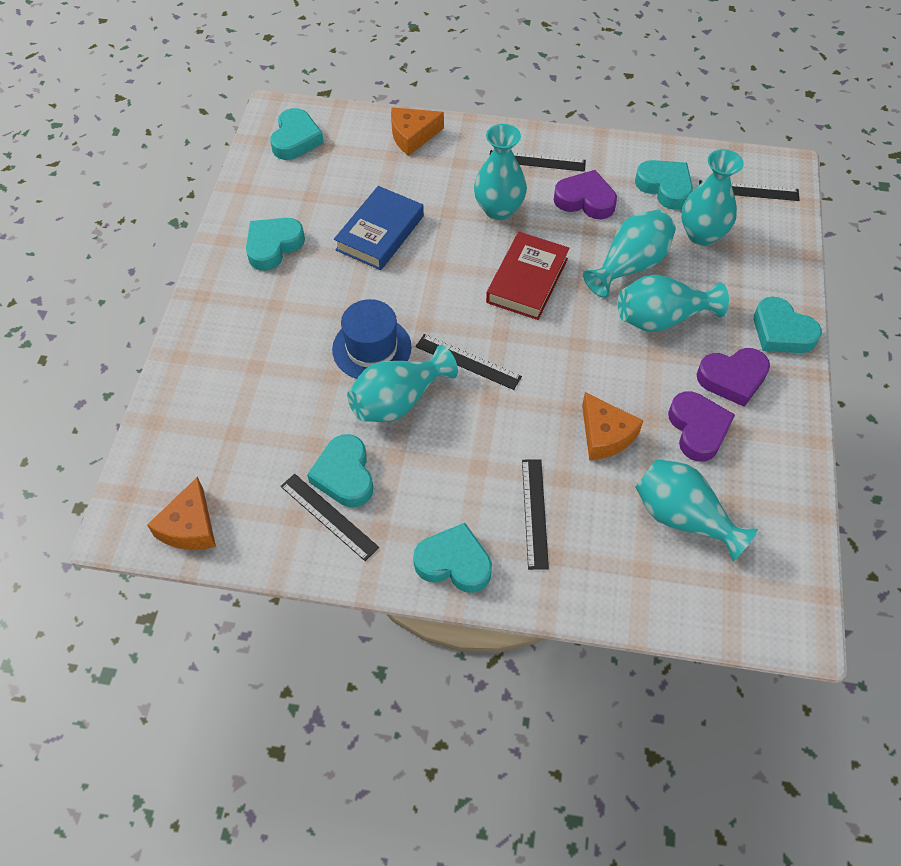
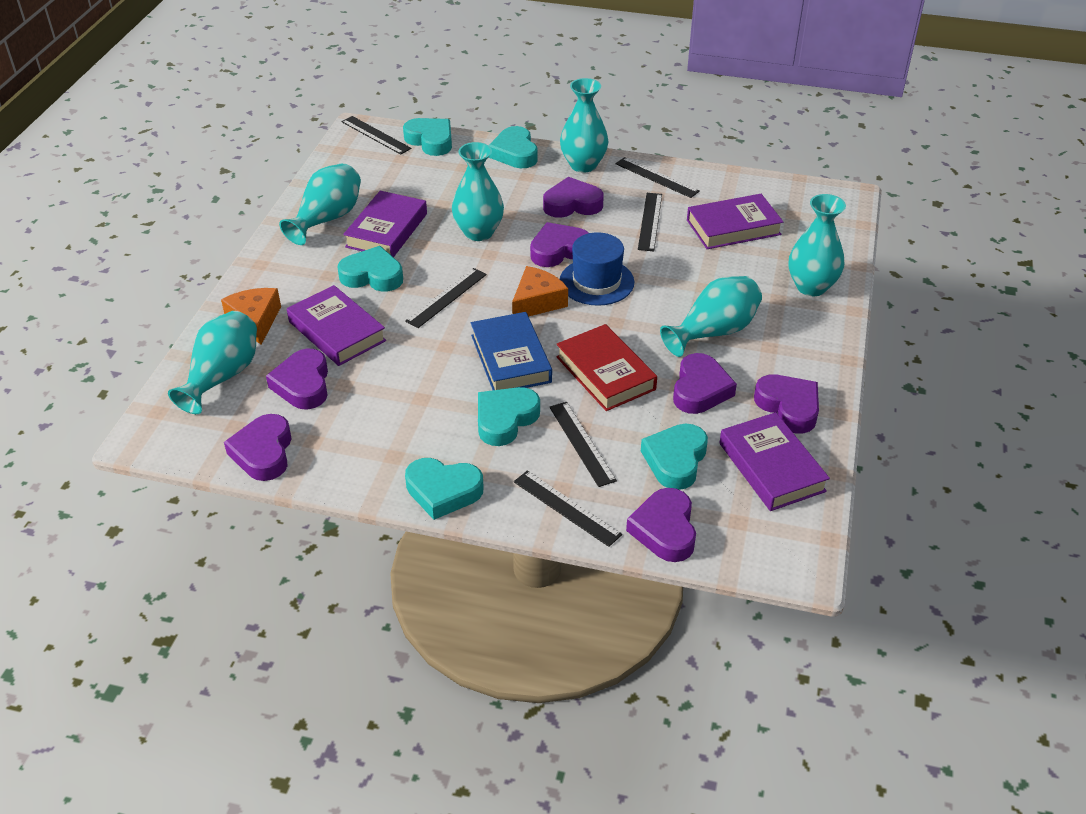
black ruler: [280,474,379,561] [416,334,522,390] [489,150,586,172] [522,459,549,570] [699,180,799,201] = 5 -> [341,116,412,155] [405,268,487,328] [514,471,622,547] [549,402,617,487] [615,157,700,198] [638,193,662,251] = 6
orange cheese: [147,477,216,550] [391,107,444,156] [582,392,643,460] = 3 -> [221,288,281,345] [512,266,568,317] = 2
purple book: none = 0 -> [287,285,386,366] [343,191,427,257] [687,194,783,249] [719,412,830,511] = 4
purple heart: [554,170,617,219] [668,391,735,462] [696,348,770,407] = 3 -> [224,414,292,481] [266,349,328,409] [530,222,589,267] [543,177,604,218] [626,488,696,562] [673,353,737,414] [754,374,819,434] = 7

